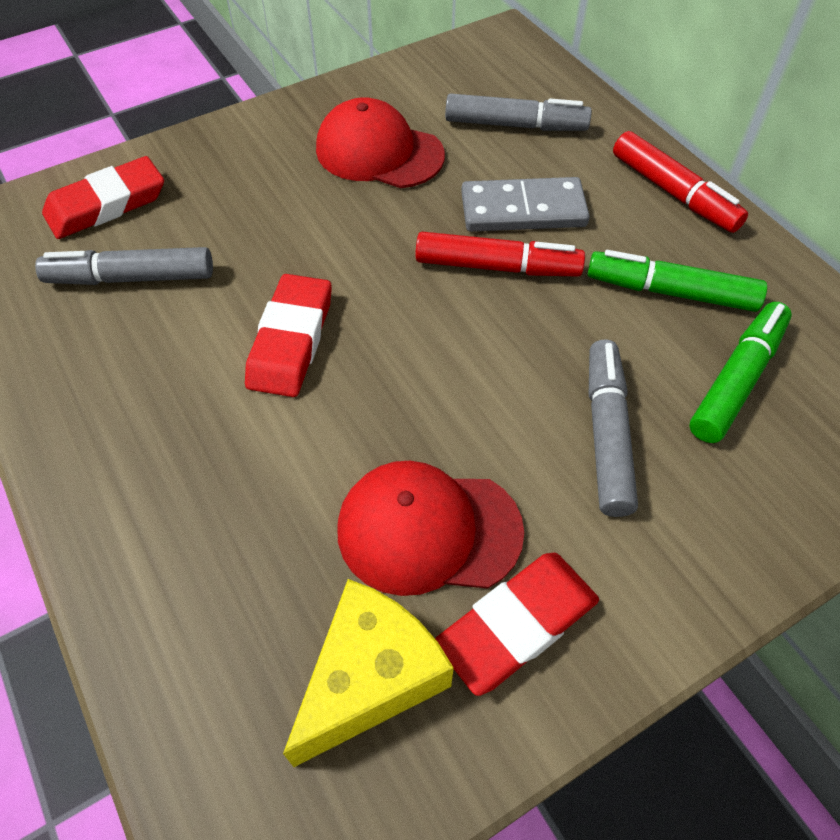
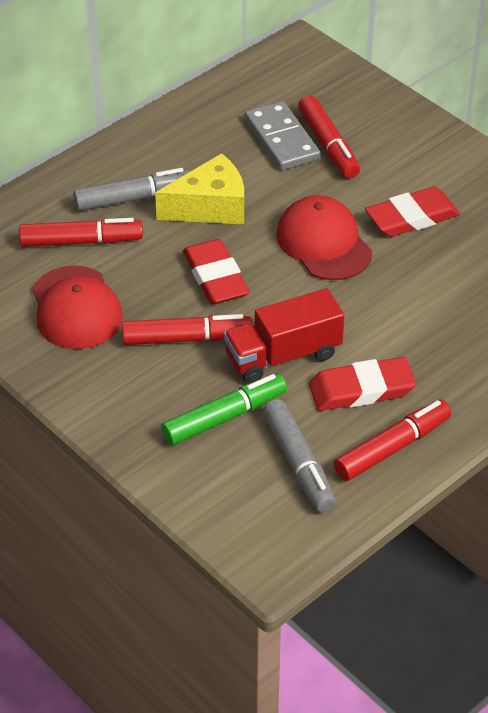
green marker: [588,250,767,312] [689,302,792,443] = 2 -> [161,374,287,446] = 1
grey marker: [35,247,213,285] [445,94,592,131] [589,339,638,517] = 3 -> [73,168,190,211] [263,399,336,513] = 2
red marker: [415,232,585,277] [613,131,748,233] = 2 -> [19,218,143,247] [122,314,252,345] [298,95,360,179] [334,399,451,481] = 4
red truck: none = 0 -> [224,288,344,383] = 1

